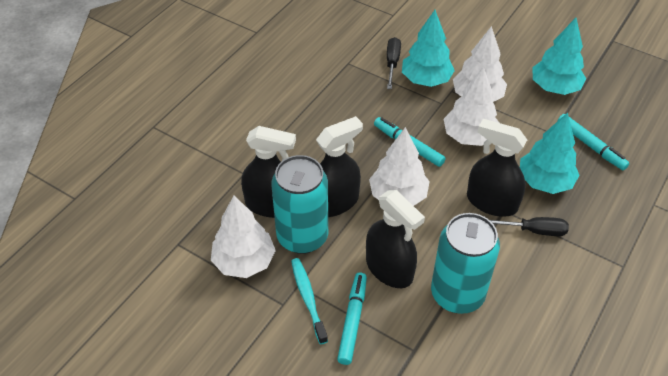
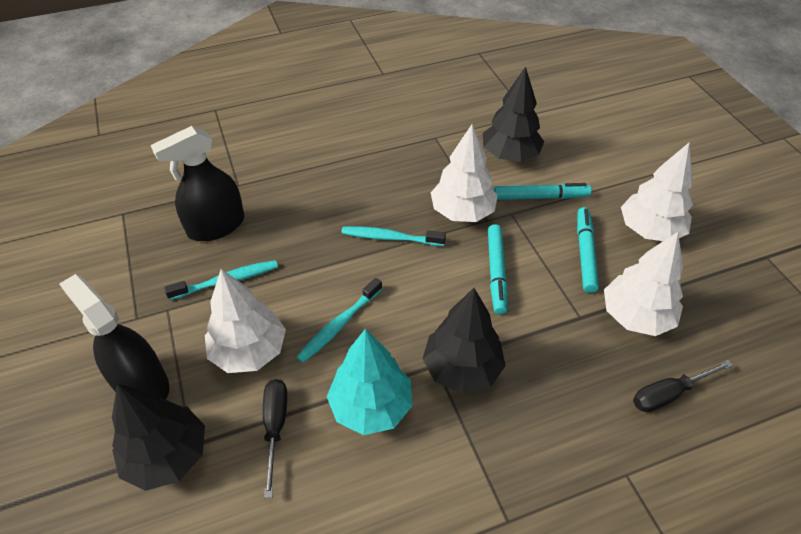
black spray bottle: [241,126,296,218] [316,116,363,217] [366,190,425,288] [467,119,527,217] = 4 -> [60,274,169,400] [151,126,244,241] = 2
black tree: none = 0 -> [112,384,205,491] [422,288,506,394] [483,67,544,162] = 3
turquoise can: [271,155,328,254] [431,213,500,314] = 2 -> none = 0
turquoise toothbrush: [291,258,328,344] = 1 -> [164,260,278,300] [297,278,382,363] [341,226,446,246] = 3
turquoise tree: [402,10,455,87] [520,113,579,194] [532,18,586,95] = 3 -> [327,329,412,435] = 1

